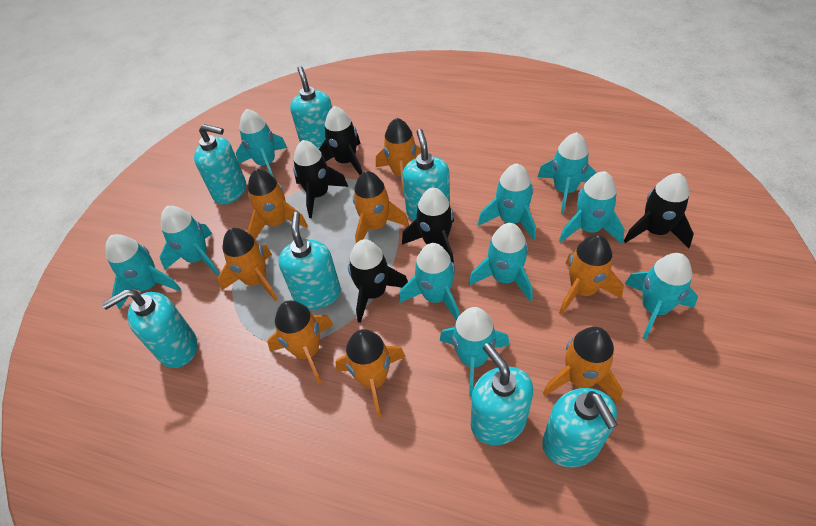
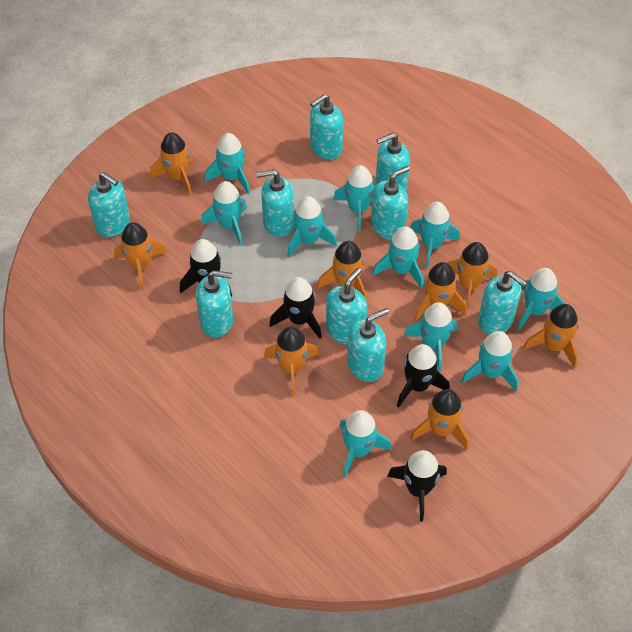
black rocket: [293,140,348,218] [319,106,362,175] [348,239,408,323] [402,188,454,263] [624,173,694,248] = 5 -> [180,239,232,297] [269,277,322,339] [387,450,447,521] [397,344,450,407] = 4
turquoise soap dispenser: [102,289,197,368] [194,124,246,204] [278,212,341,309] [290,66,332,149] [402,129,450,220] [471,343,533,445] [542,388,618,468] = 7 -> [88,172,130,238] [196,270,233,338] [256,169,294,237] [310,94,343,159] [326,268,367,345] [347,308,389,382] [371,166,410,240] [375,133,410,191] [478,271,527,334] = 9

